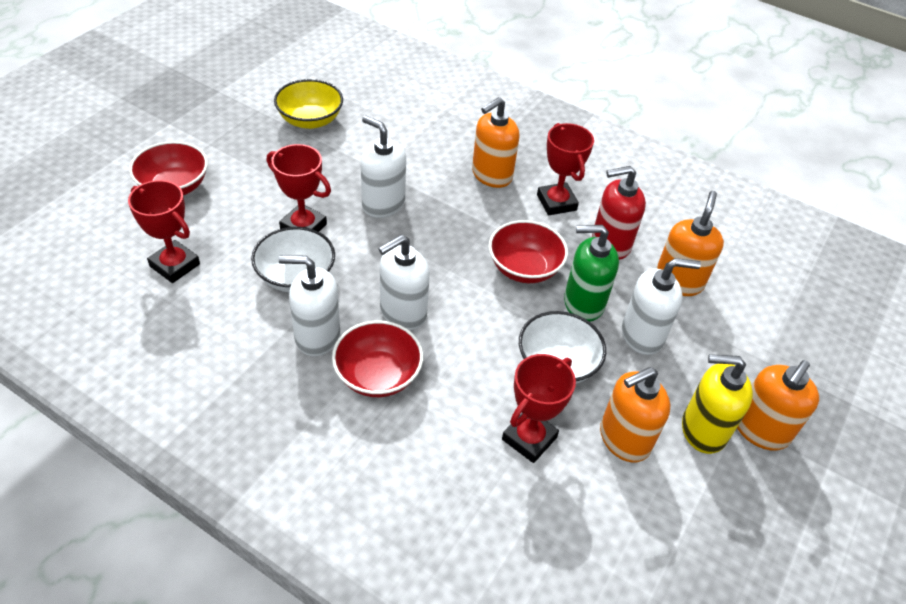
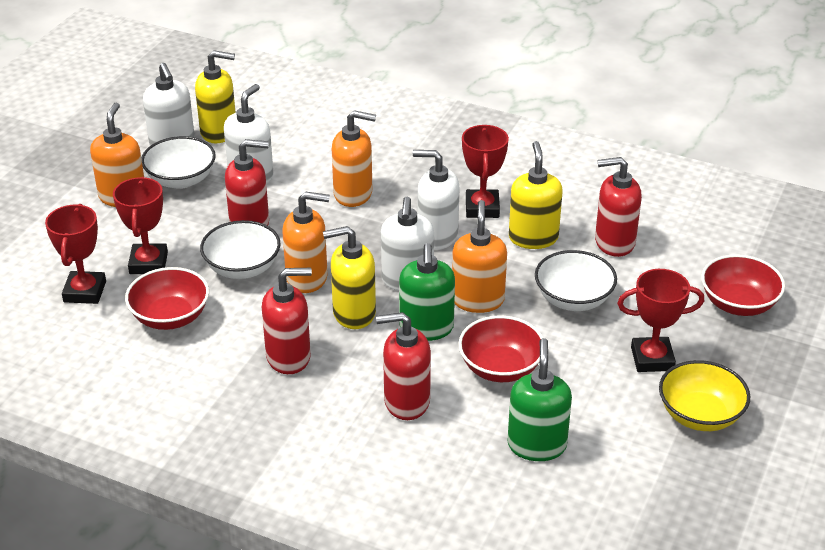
green soap dispenser: [564,225,619,322] = 1 -> [399,243,455,341] [507,338,572,461] = 2
red soap dispenser: [592,166,646,260] = 1 -> [225,139,269,226] [262,268,312,374] [376,312,431,420] [595,157,642,257] = 4
white bowl: [251,227,335,292] [519,311,606,384] = 2 -> [141,136,216,189] [200,220,281,279] [535,250,617,311] = 3
yellow soap dispenser: [682,354,753,454] = 1 -> [195,50,236,143] [323,226,376,329] [509,141,563,249] = 3

